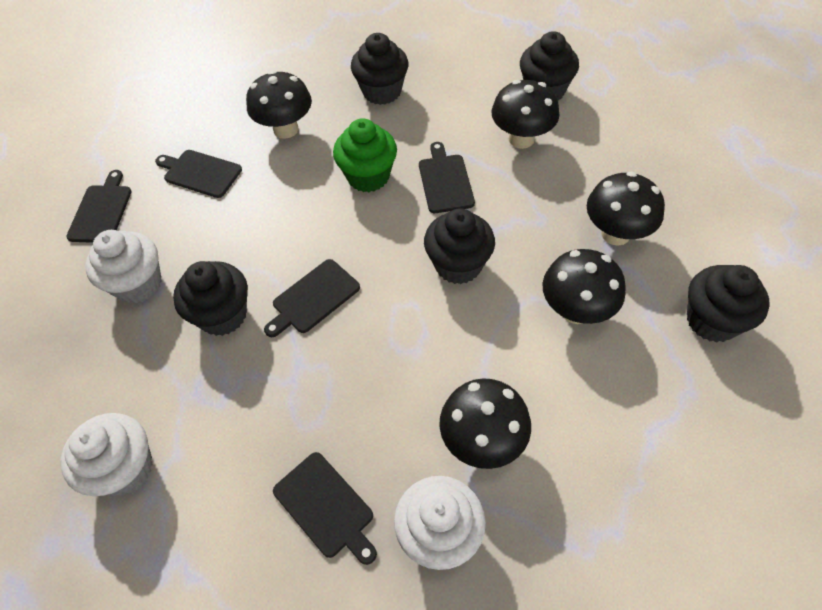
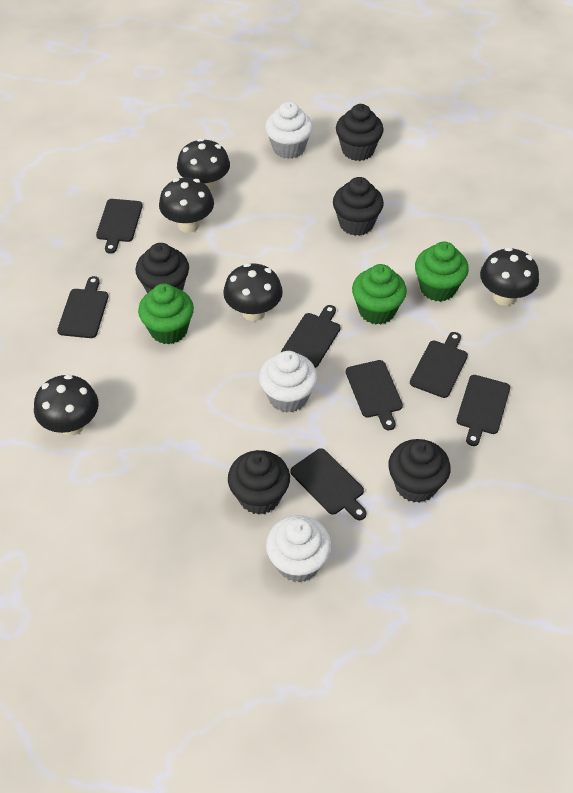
black cutting board: [66,170,132,243] [155,150,242,198] [264,259,360,337] [273,452,377,565] [419,142,475,213] = 5 -> [57,276,109,338] [96,199,143,254] [281,305,341,368] [290,448,367,520] [346,360,403,430] [410,332,468,398] [456,375,510,446] = 7
green cupcake: [333,118,397,192] = 1 -> [138,283,194,344] [352,264,407,324] [415,242,469,302] = 3

